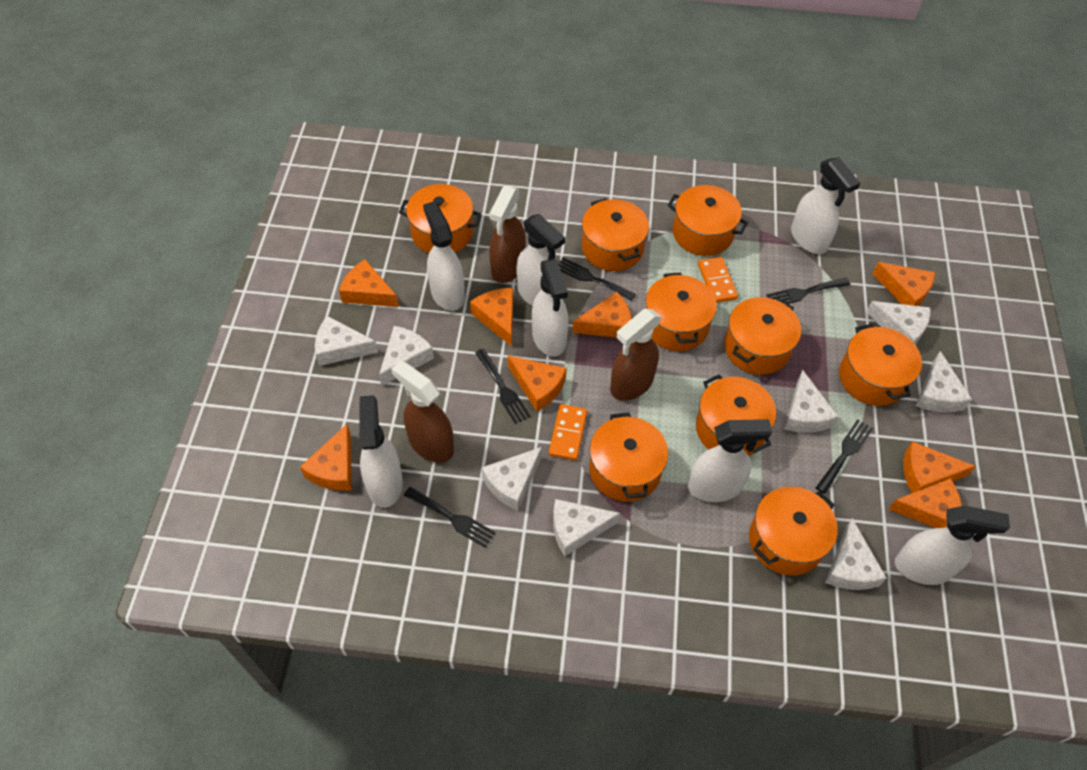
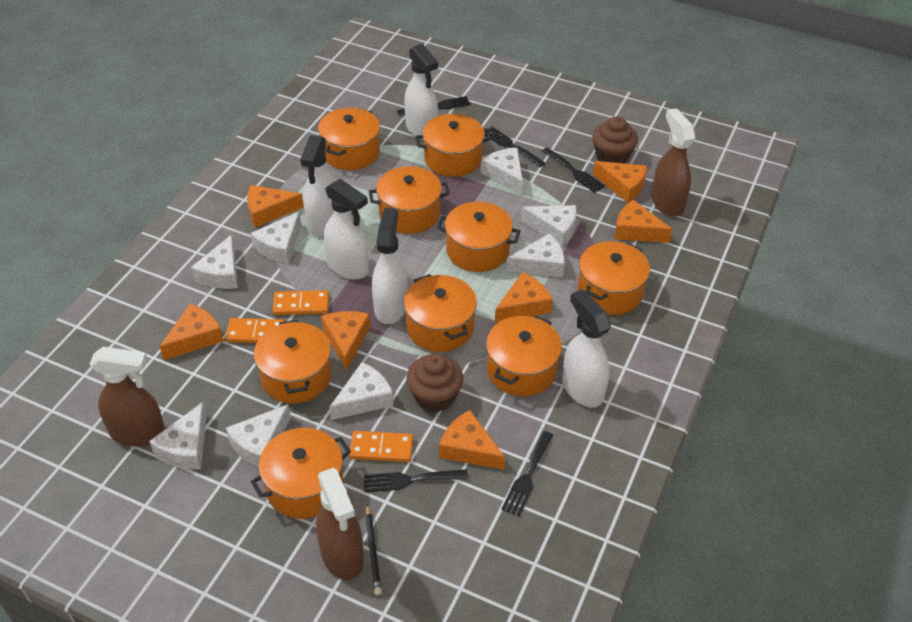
black pencil: none = 0 -> [365,504,382,595] = 1
brown cupcake: none = 0 -> [407,354,463,412] [592,116,638,164] = 2
orange cheese: [300,424,352,491] [339,260,399,307] [470,288,513,346] [508,355,567,411] [572,292,632,338] [873,262,936,306] [889,478,962,528] [903,441,976,493] = 8 -> [159,304,224,360] [247,185,304,227] [321,311,370,371] [439,410,505,470] [495,272,553,323] [593,161,647,203] [614,200,673,243] = 7
orange domino: [549,404,587,460] [698,257,738,303] = 2 -> [225,318,285,343] [273,290,329,315] [349,431,413,462] = 3
white spray bottle: [359,395,403,508] [423,201,465,311] [516,214,565,306] [532,259,569,357] [688,419,772,502] [791,157,860,254] [895,506,1010,585] = 7 -> [300,135,334,236] [324,179,369,280] [372,208,408,324] [404,43,438,140] [562,289,611,407] = 5

